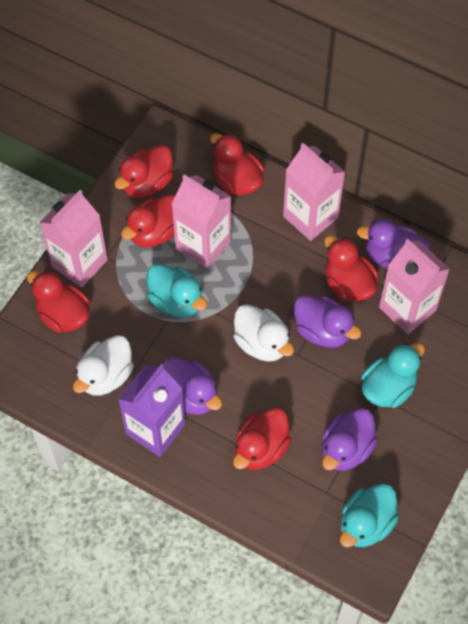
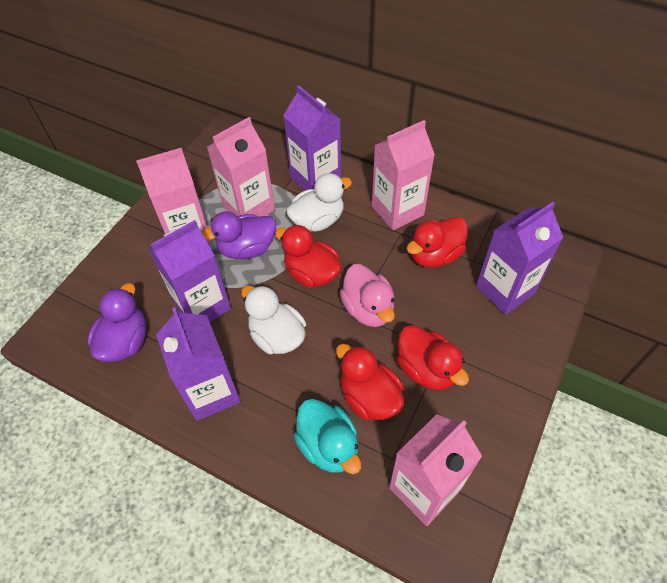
pink duck: none = 0 -> [339,264,395,327] = 1
purple carton: [118,364,185,457] = 1 -> [149,220,231,322] [156,307,241,421] [283,85,341,191] [476,202,563,315] = 4
purple duck: [163,357,222,415] [294,295,362,348] [322,408,378,471] [357,219,430,269] = 4 -> [87,283,146,362] [201,211,276,259] = 2
red duck: [27,270,90,333] [114,145,173,198] [121,194,175,248] [210,133,265,195] [233,408,292,470] [324,235,379,302] = 6 -> [275,225,342,288] [336,344,404,420] [397,325,469,390] [406,217,468,268] = 4
turquoise duck: [147,264,207,318] [340,483,399,547] [361,343,425,408] = 3 -> [294,399,361,474] = 1

